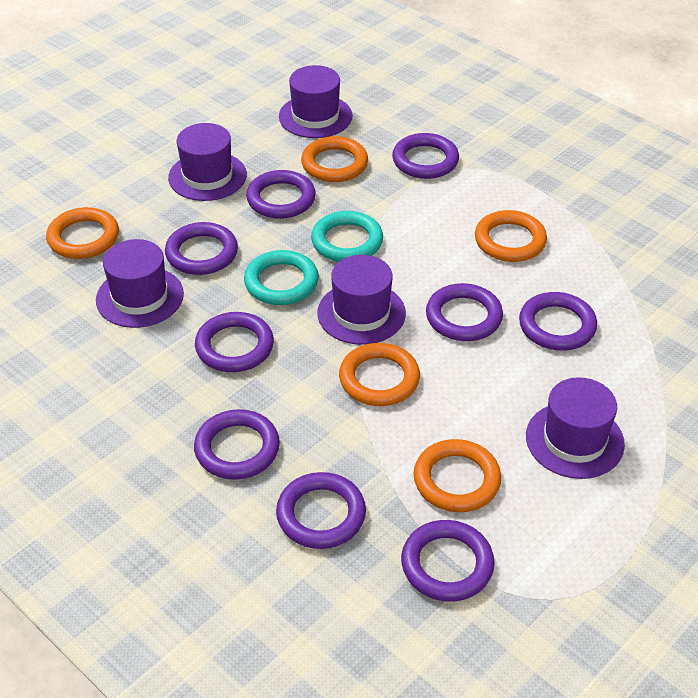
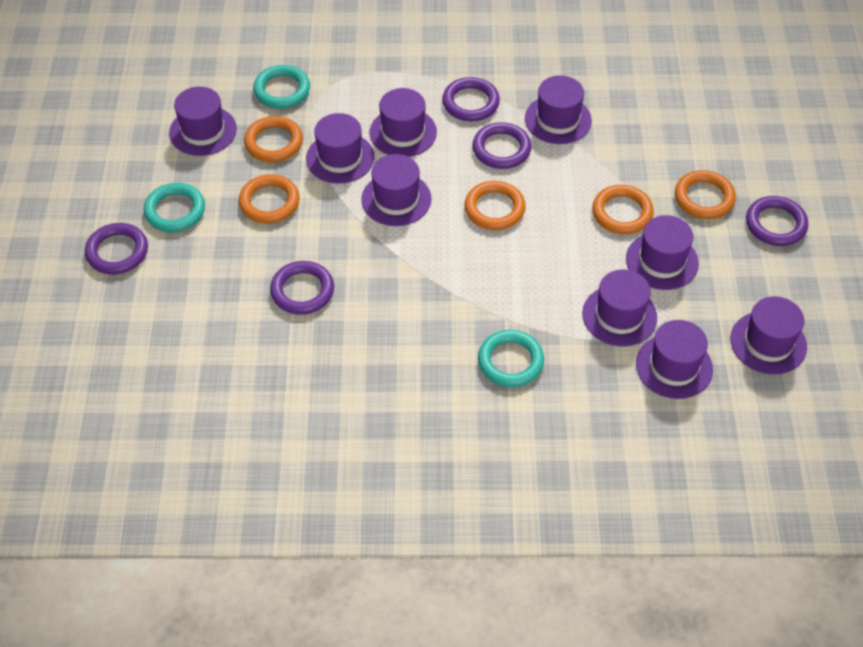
purple hat: [96,239,184,328] [168,123,247,201] [279,65,353,138] [317,255,406,345] [526,377,625,479] = 5 -> [169,87,237,156] [306,113,374,184] [362,154,431,226] [370,88,437,157] [525,75,592,144] [582,270,657,346] [626,215,699,290] [636,320,713,399] [730,296,807,375] = 9
purple ring: [165,222,238,275] [194,409,280,480] [195,312,274,372] [246,170,316,219] [276,472,366,549] [392,133,459,179] [401,520,495,602] [426,283,503,341] [519,292,597,351] = 9 -> [85,223,148,274] [270,261,334,315] [442,77,500,121] [472,122,531,169] [746,196,808,246] = 5
turquoise ring: [244,250,319,305] [311,211,383,262] = 2 -> [144,183,205,232] [253,65,310,109] [478,330,544,387] = 3

